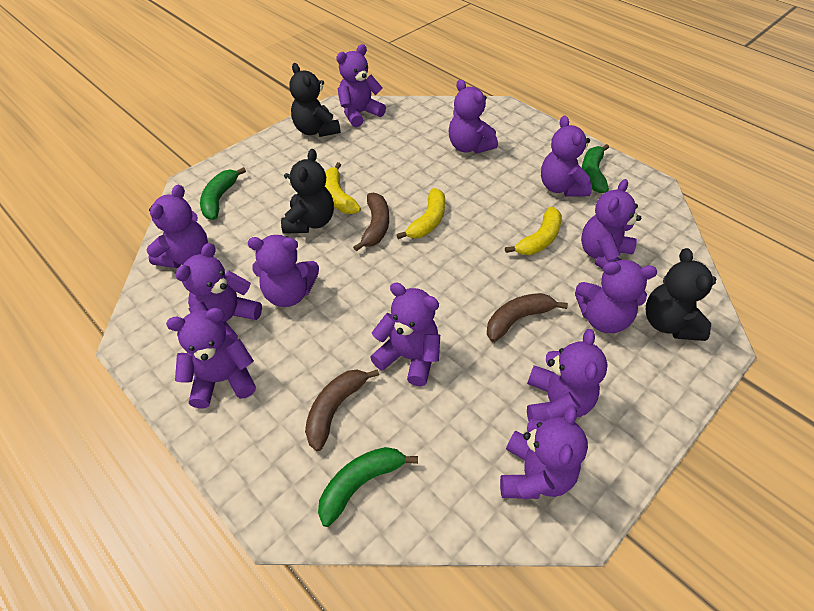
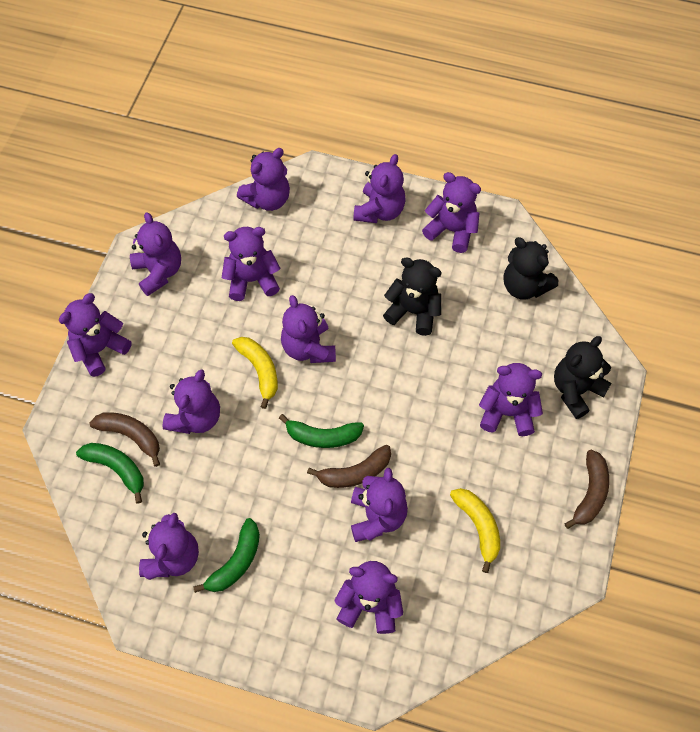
yellow banana: [325,162,361,214] [396,188,445,239] [505,207,562,255] = 3 -> [232,337,278,409] [450,488,500,573] = 2

